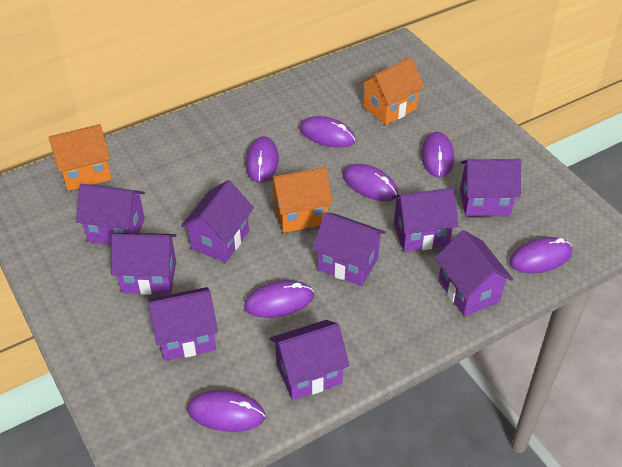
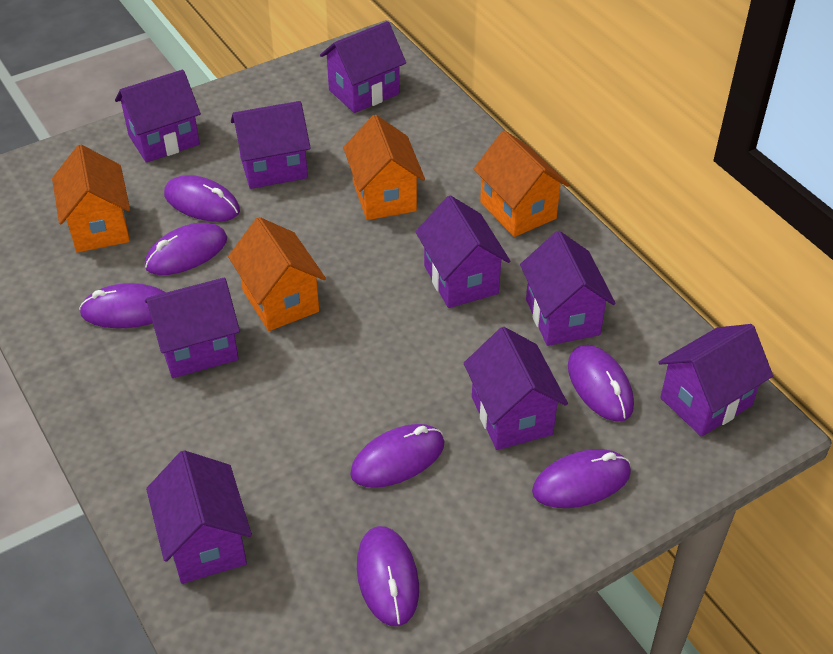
orange house: [49,124,112,191] [268,167,333,233] [360,57,425,125] = 3 -> [52,145,130,253] [228,217,326,331] [343,115,425,220] [474,130,569,237] = 4

